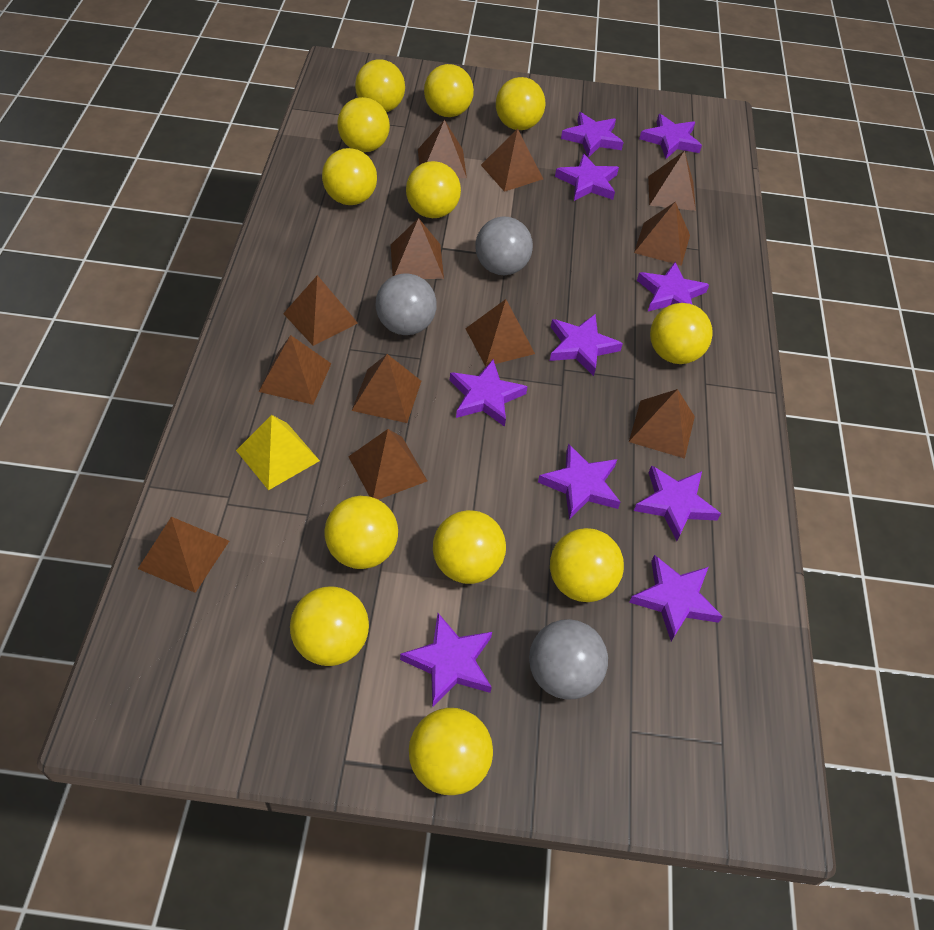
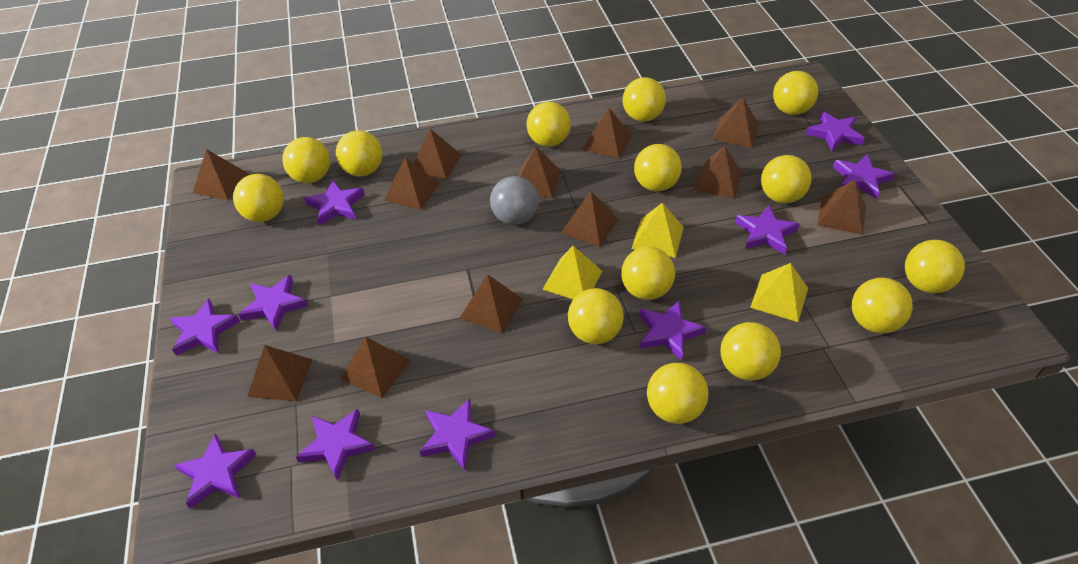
grey ball: [376,273,437,335] [475,217,533,275] [529,619,608,699] = 3 -> [490,176,539,225] = 1
yellow ball: [290,586,369,666] [322,148,377,205] [324,496,398,569] [337,97,390,152] [355,59,405,112] [406,161,461,218] [409,708,493,795] [424,64,474,117] [433,510,506,584] [496,77,545,130] [550,528,624,602] [650,303,713,364] = 12 -> [233,174,284,222] [282,137,330,183] [336,130,383,176] [527,102,571,147] [568,288,624,344] [621,246,675,300] [622,77,666,121] [634,144,682,191] [647,363,708,424] [721,322,781,381] [761,155,812,203] [773,71,818,115] [852,278,913,333] [905,240,965,293] = 14
yellow pyramid: [236,415,320,490] = 1 -> [542,246,602,299] [632,203,684,258] [750,263,808,322] = 3

